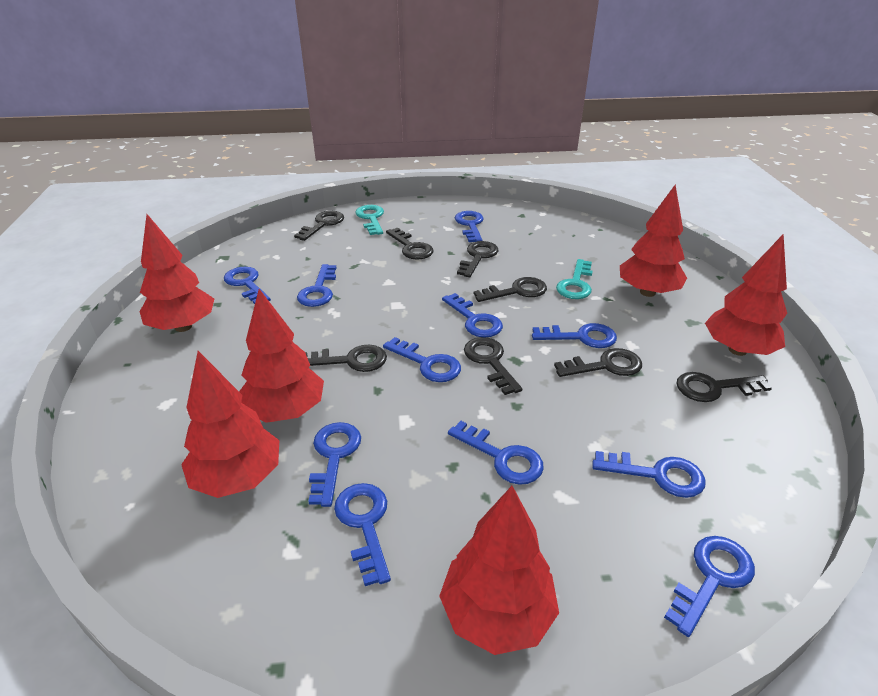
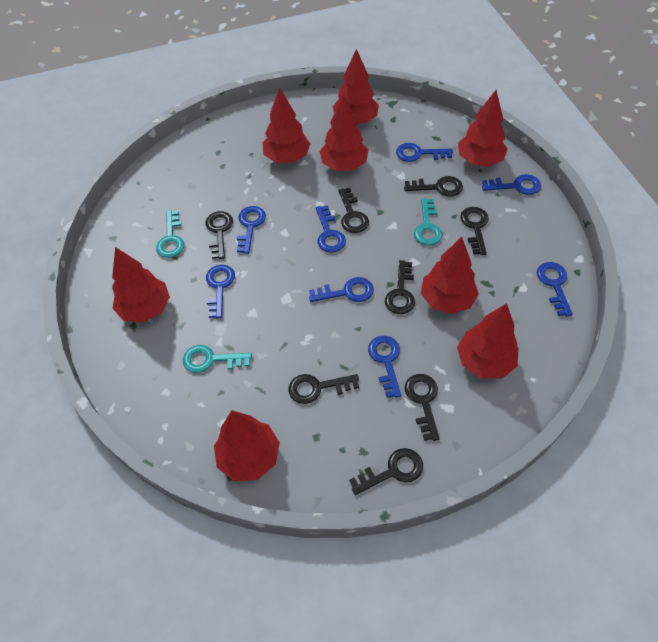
blue key: [224,267,271,304] [297,264,336,307] [308,422,361,507] [334,483,391,586] [383,337,461,382] [442,293,503,337] [448,421,544,485] [455,211,484,242] [532,323,617,348] [592,451,706,498] [664,536,755,637] = 11 -> [206,265,235,319] [237,206,266,254] [309,277,374,302] [316,205,346,253] [368,336,401,398] [396,143,453,162] [482,174,541,195] [537,262,573,316] = 8
red tree: [140,214,214,332] [181,351,279,498] [239,289,324,423] [439,486,559,655] [620,185,687,297] [705,234,787,356] = 6 -> [112,247,170,323] [214,410,280,481] [262,87,310,163] [319,95,368,171] [333,49,379,124] [421,236,479,314] [457,303,519,379] [458,90,508,167] = 8
turquoise key: [355,205,384,235] [556,259,593,299] = 2 -> [156,210,184,258] [183,345,252,373] [414,198,442,246] = 3

